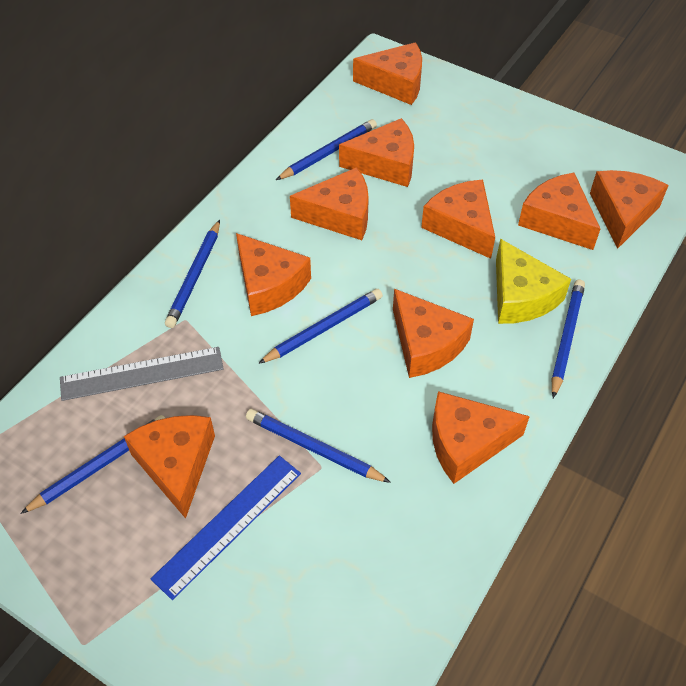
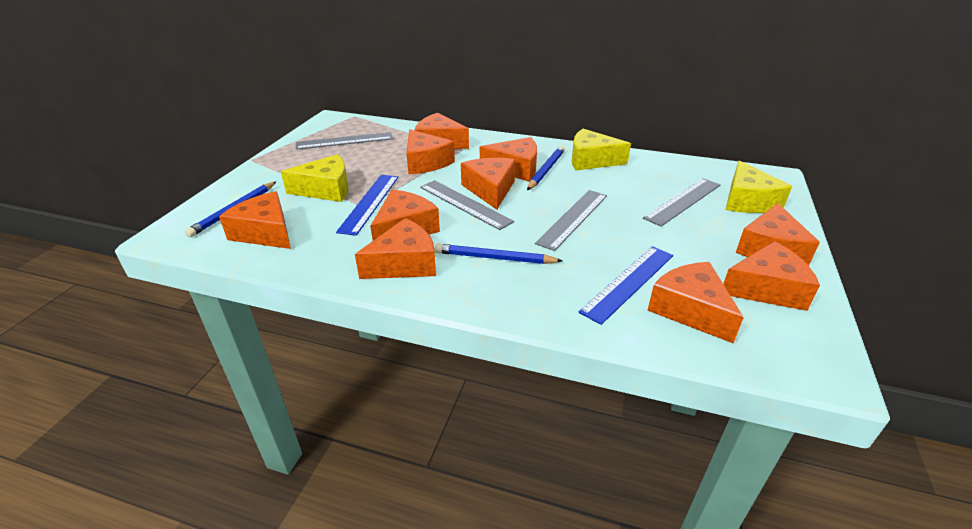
blue pencil: [20,415,165,514] [165,220,220,328] [246,409,391,483] [258,289,383,364] [276,119,377,180] [552,279,585,398] = 6 -> [185,181,276,237] [434,243,562,264] [527,146,565,190] = 3
blue ruler: [151,455,301,600] = 1 -> [336,175,398,236] [579,246,673,325] = 2
grey ruler: [60,347,224,401] = 1 -> [296,132,393,150] [420,180,514,230] [535,190,607,251] [643,178,720,227] = 4
yellow cheese: [496,239,571,324] = 1 -> [281,154,348,202] [572,129,631,171] [726,161,792,213] = 3

